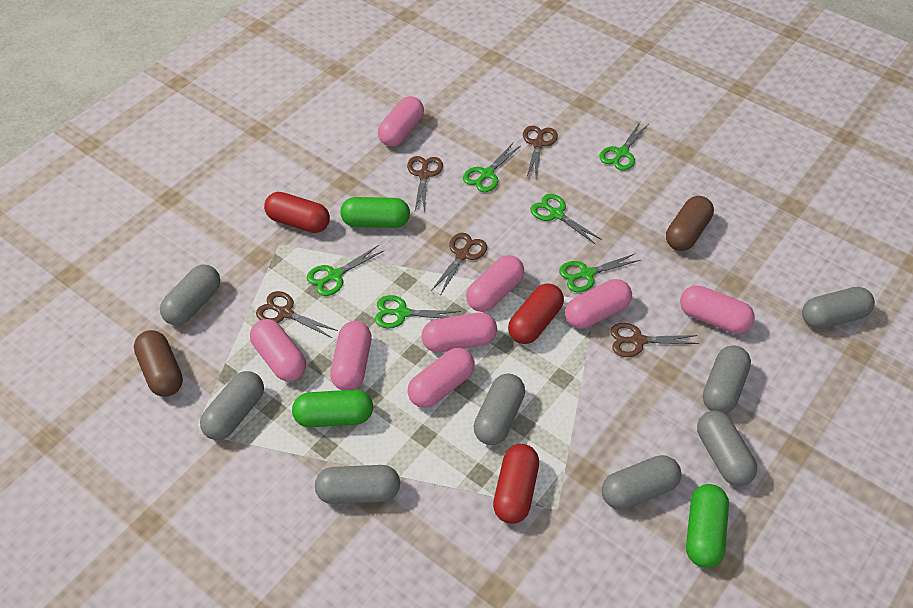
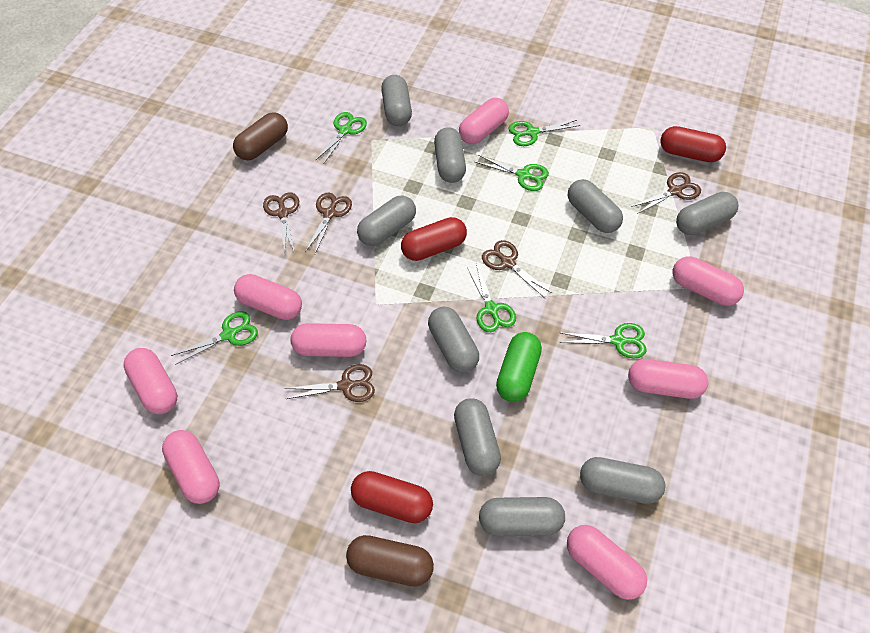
green capsule: [292,390,373,427] [340,197,410,228] [686,484,729,568] = 3 -> [496,332,542,402] = 1
grey capsule: [160,265,220,325] [200,371,264,440] [315,465,400,504] [474,374,525,445] [602,455,681,510] [697,410,757,486] [703,345,751,413] [802,287,875,329] = 8 -> [357,196,416,246] [381,75,412,126] [428,307,479,373] [434,127,466,183] [454,398,501,476] [479,497,565,536] [568,179,623,233] [580,457,665,504] [676,192,738,235] = 9

